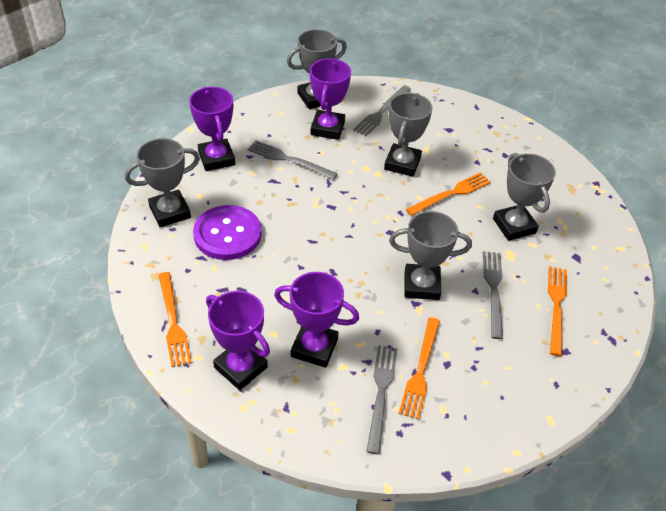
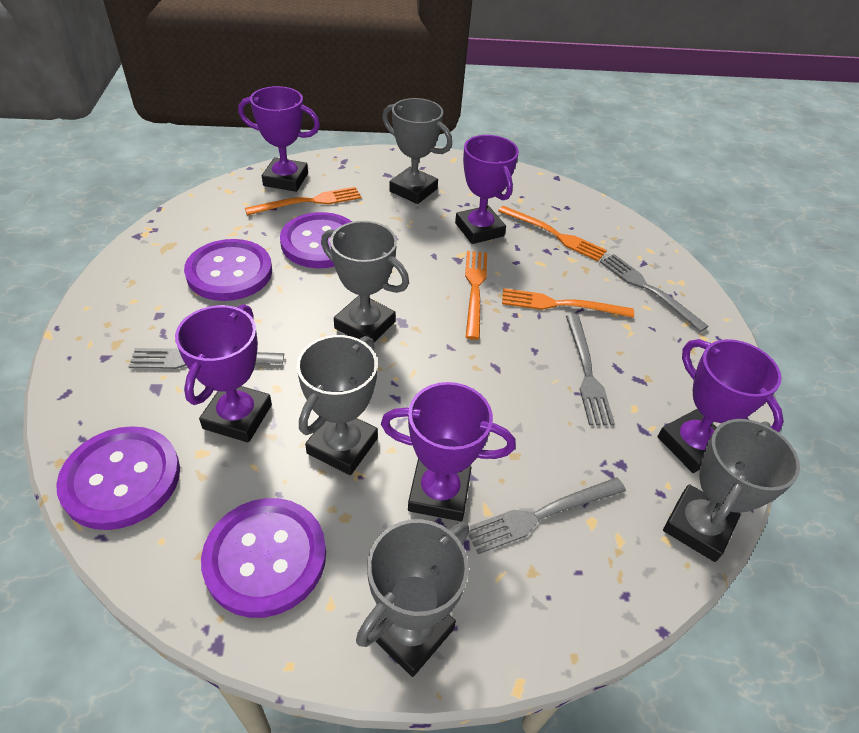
purple button: [193,205,262,260] = 1 -> [56,426,180,530] [184,239,272,301] [201,498,326,618] [280,212,352,268] = 4
purple trophy: [189,87,235,171] [206,291,270,390] [274,272,359,368] [310,58,351,140] = 4 -> [175,304,272,442] [238,86,320,192] [381,382,516,521] [455,135,519,244] [657,339,784,473] = 5

